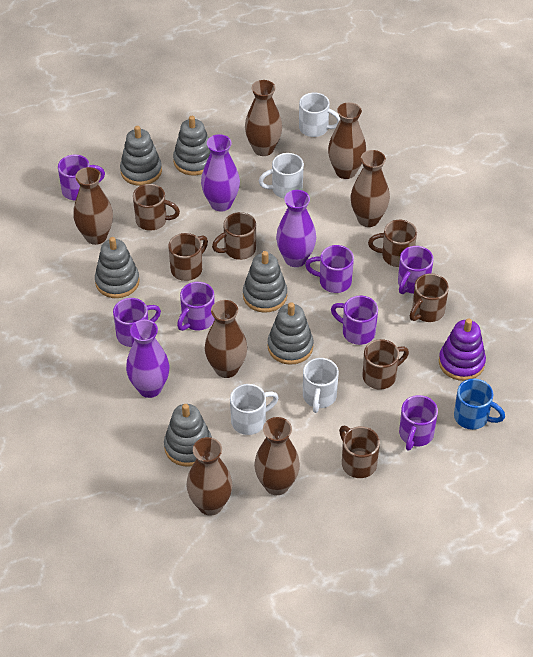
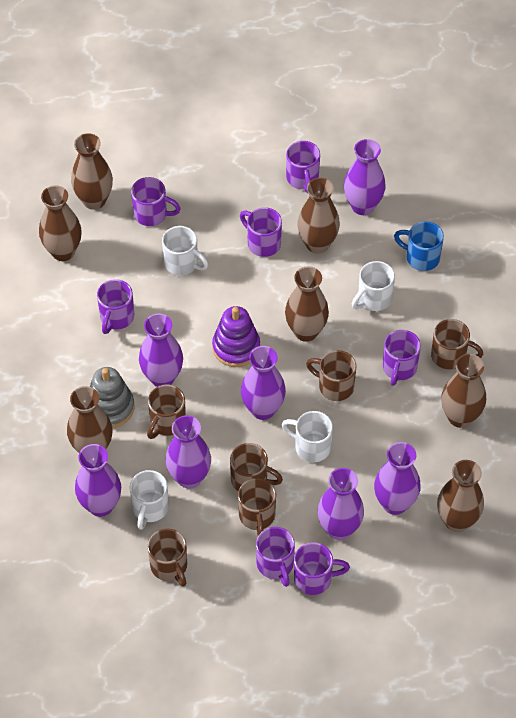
brown mug: [133,184,180,231] [168,233,208,281] [212,212,256,260] [339,426,380,478] [363,339,409,389] [368,220,417,267] [410,273,449,322] = 7 -> [147,385,186,439] [148,528,187,587] [230,443,283,491] [238,478,276,536] [306,350,357,401] [431,319,483,370] = 6
grey stacking toy: [95,237,140,298] [120,126,162,186] [164,404,212,467] [173,116,211,176] [243,251,287,313] [268,302,313,365] = 6 -> [90,367,135,428] = 1
purple vase: [126,320,169,398] [201,134,240,212] [276,190,316,267] = 3 -> [75,444,121,517] [139,313,183,387] [165,415,211,489] [241,346,286,420] [317,468,364,540] [344,139,386,215] [374,442,421,515] = 7

